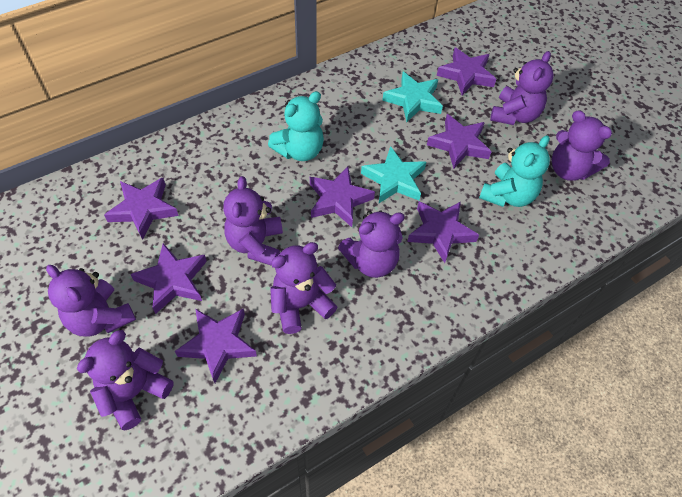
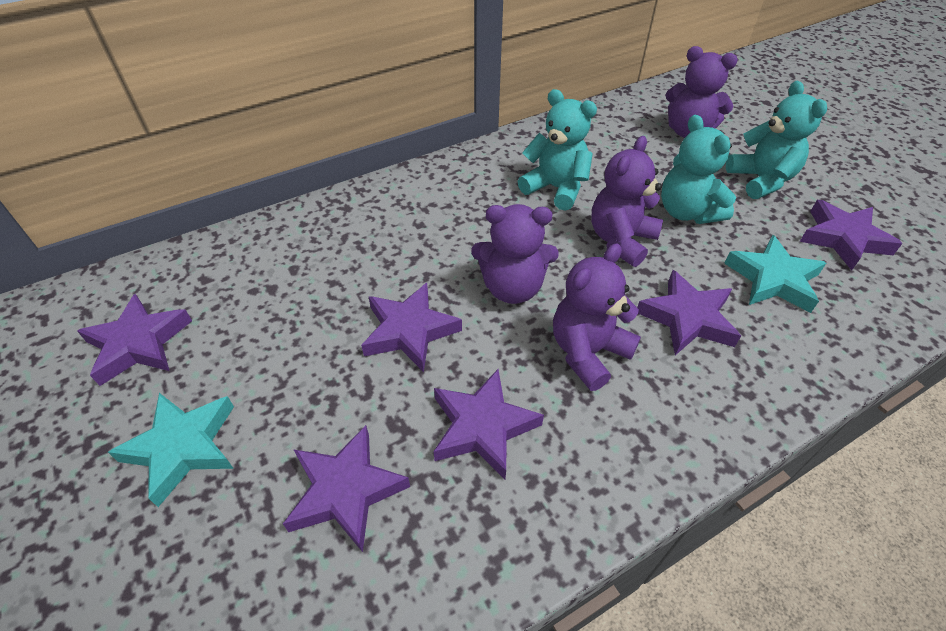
purple star: [104,178,179,240] [130,243,207,314] [175,309,257,383] [310,167,375,227] [407,201,479,263] [427,114,492,169] [437,48,496,95] = 7 -> [77,294,192,386] [283,425,410,552] [361,283,462,372] [433,369,544,480] [637,270,741,355] [800,200,903,270] = 6
purple teddy bear: [46,265,136,337] [77,330,173,430] [223,176,283,265] [270,242,337,334] [338,210,405,278] [490,51,554,125] [552,110,612,181] = 7 -> [471,204,559,304] [553,244,641,391] [591,136,663,267] [666,46,738,138] = 4
turquoise teddy bear: [268,91,324,161] [479,135,550,207] = 2 -> [517,89,597,211] [661,115,736,224] [726,81,827,199] = 3

